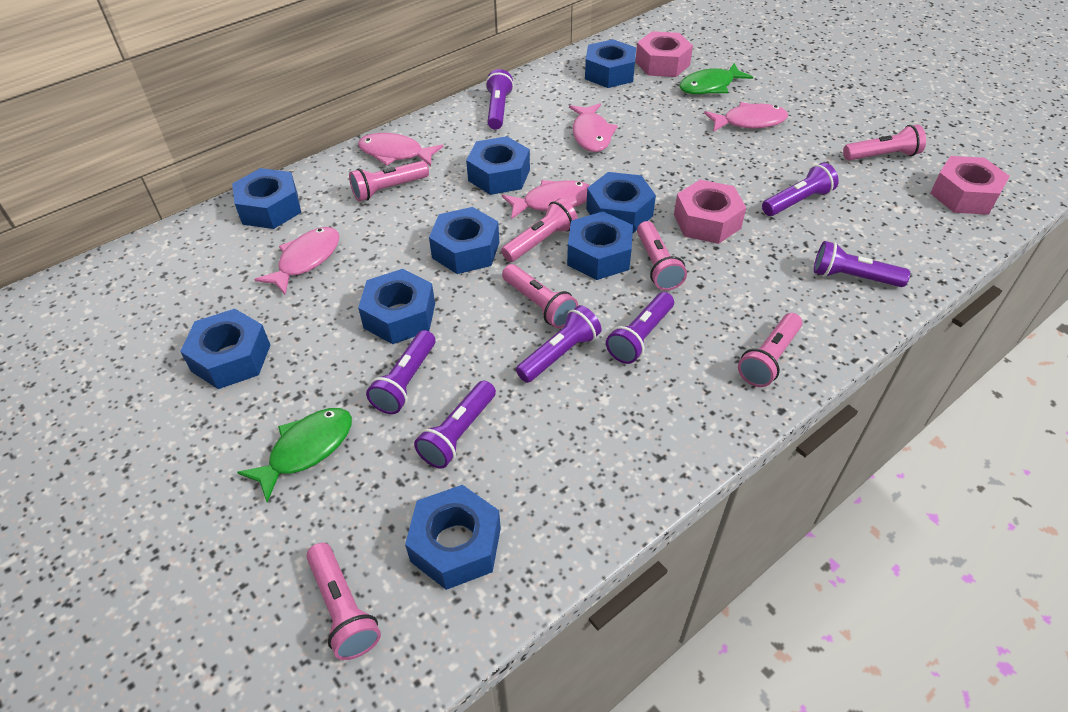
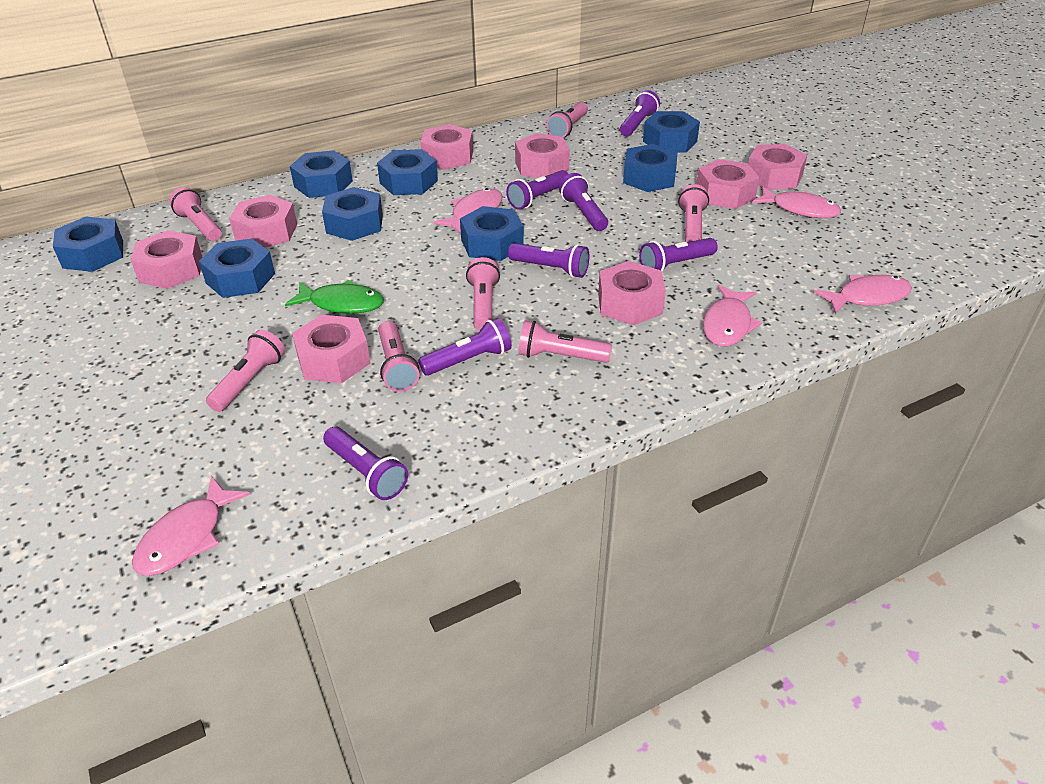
blue nut: [180,309,270,389] [232,168,301,229] [358,269,435,344] [405,485,501,590] [429,207,500,274] [466,136,530,195] [567,212,633,280] [585,39,636,88] [586,172,656,233] = 9 -> [53,217,123,272] [199,239,275,298] [290,150,353,198] [322,187,383,241] [377,149,438,195] [460,206,524,261] [623,144,677,192] [643,111,700,153] = 8
green fish: [237,408,352,502] [679,63,753,94] = 2 -> [285,280,384,314] = 1
pink nut: [635,31,693,77] [674,180,746,244] [930,156,1010,215] = 3 -> [131,230,203,289] [229,195,297,248] [292,315,370,383] [420,124,473,170] [515,133,570,178] [598,261,666,325] [696,159,760,209] [748,144,807,190] = 8

